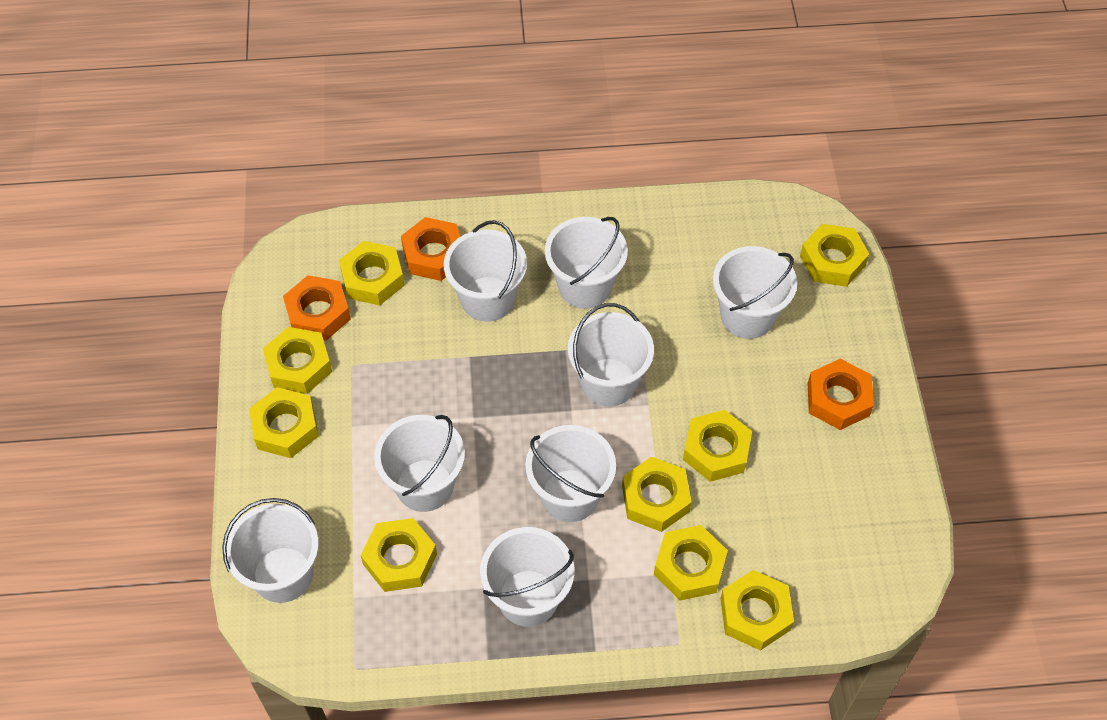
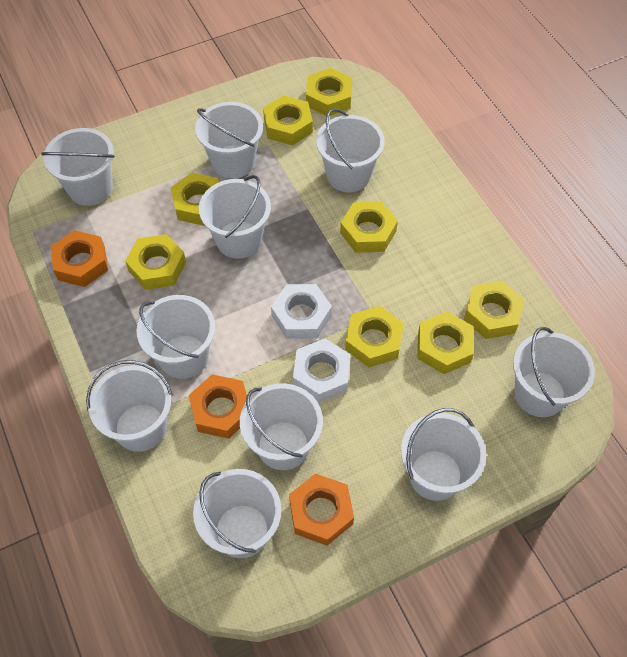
white bucket: [222,498,319,603] [374,415,465,512] [444,220,527,322] [480,527,574,627] [525,425,616,522] [545,217,628,309] [568,303,654,407] [713,246,797,339] = 8 -> [41,128,115,206] [86,360,173,452] [137,295,215,379] [193,469,281,558] [195,102,263,179] [199,175,271,259] [240,383,323,470] [316,108,385,192] [401,408,486,501] [513,327,595,417] = 10
white nut: none = 0 -> [271,284,332,339] [293,339,351,403] = 2
yellow nut: [249,387,319,458] [263,327,332,394] [339,241,405,305] [360,518,437,592] [622,457,692,532] [654,525,728,601] [683,410,752,482] [720,570,794,651] [800,224,869,287] = 9 -> [125,234,186,290] [171,173,219,226] [263,95,313,145] [306,68,352,116] [340,201,398,253] [345,306,404,367] [417,312,474,374] [464,281,525,339] = 8

